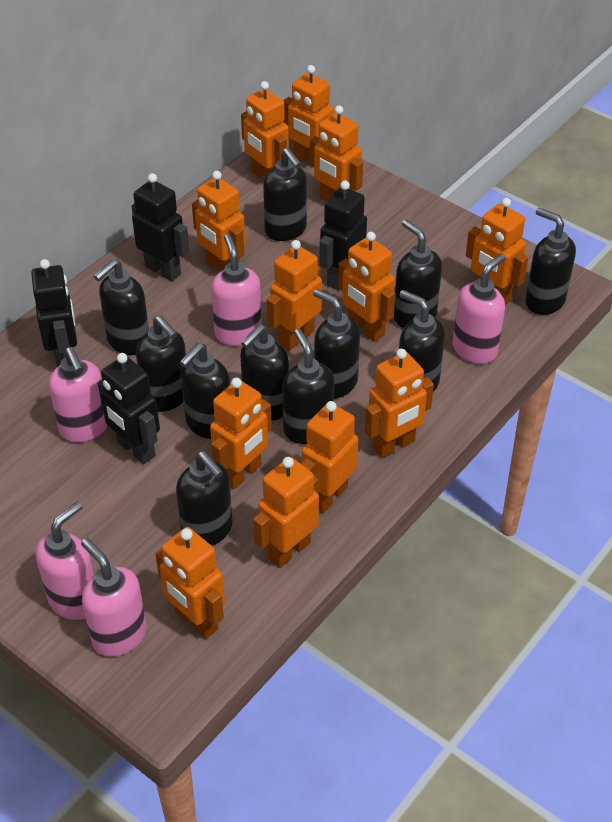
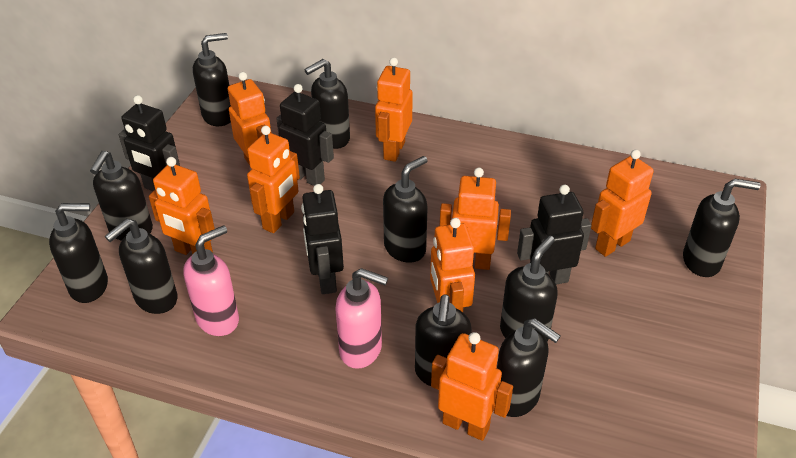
black soap dispenser: [94,259,149,355] [136,315,186,412] [176,451,232,546] [180,343,230,439] [240,324,289,421] [263,148,307,241] [282,329,334,444] [313,289,360,399] [394,219,442,328] [399,290,445,392] [525,208,576,315] = 11 -> [49,203,108,303] [90,151,153,241] [105,219,178,314] [193,33,231,126] [304,59,350,149] [383,156,428,263] [415,294,472,386] [497,318,560,417] [500,236,558,342] [683,179,761,277] = 10
orange robot: [155,527,225,639] [192,171,245,271] [210,377,272,489] [241,81,289,178] [253,457,319,568] [266,240,322,350] [283,65,334,168] [301,401,358,513] [310,105,363,201] [338,232,395,342] [365,349,434,458] [466,198,528,305] = 12 -> [149,157,215,255] [228,72,271,165] [247,126,300,233] [375,57,413,162] [430,218,475,312] [431,332,513,441] [440,168,511,270] [591,150,654,257] = 8
pink soap dispenser: [35,501,94,620] [49,347,107,442] [81,538,147,657] [211,234,262,346] [452,254,506,364] = 5 -> [183,225,239,336] [335,268,388,369] = 2

